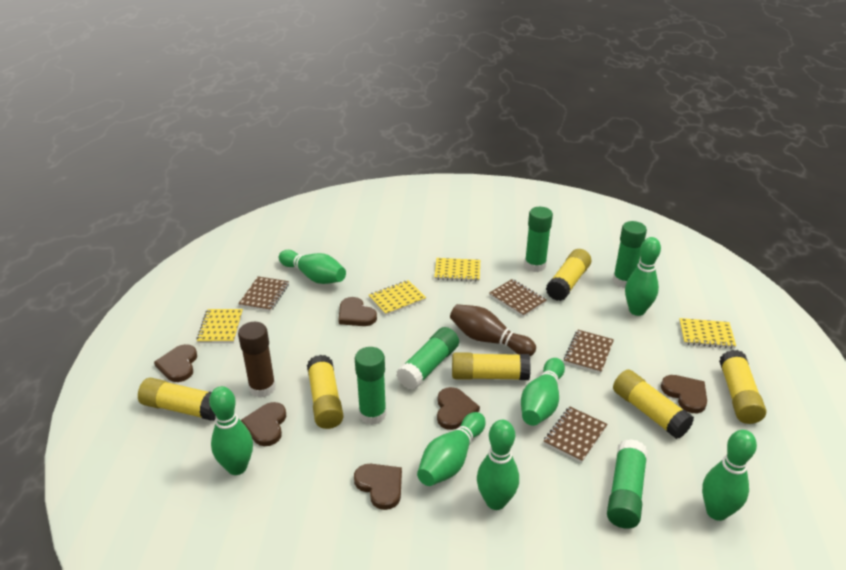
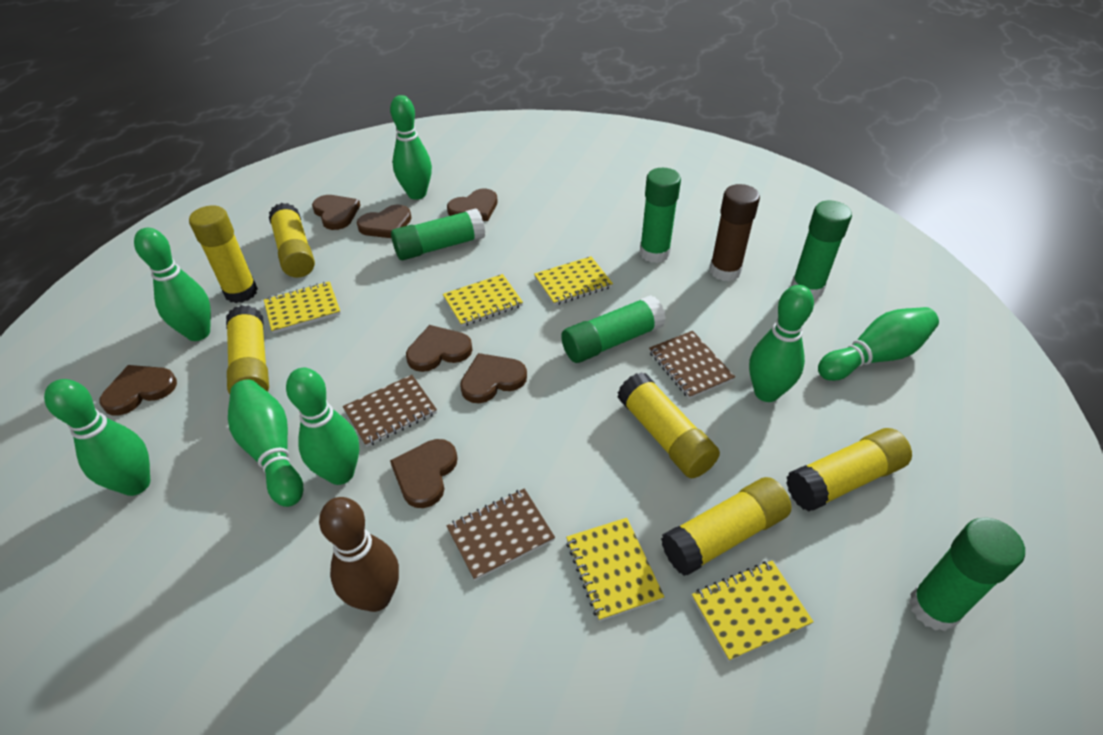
brown heart: [154,344,197,382] [241,402,286,446] [338,297,377,326] [354,464,402,510] [437,387,480,430] [661,375,707,413] = 6 -> [99,365,177,415] [312,195,361,230] [357,205,412,238] [390,439,458,508] [406,325,473,372] [447,189,497,221] [460,353,527,403] = 7
brown notebook: [238,276,289,312] [489,279,546,317] [544,407,608,463] [564,330,614,374] = 4 -> [343,375,437,447] [447,488,555,581] [649,331,735,399] = 3
yellow notebook: [196,309,243,343] [369,280,426,316] [434,258,480,282] [679,318,736,349] = 4 -> [264,281,341,334] [443,274,523,327] [534,256,613,306] [566,518,664,621] [692,561,814,662] = 5

